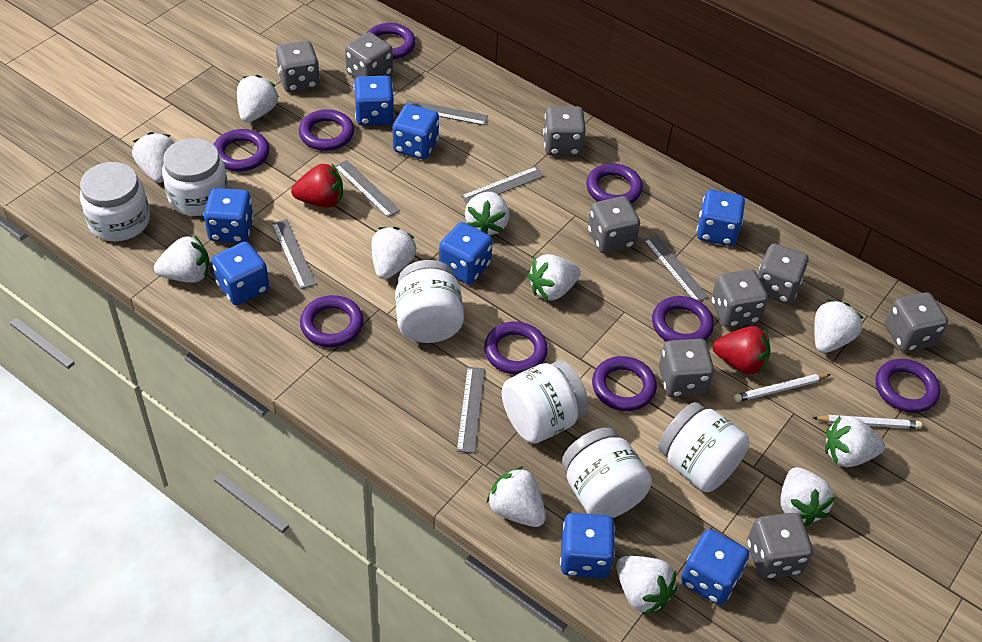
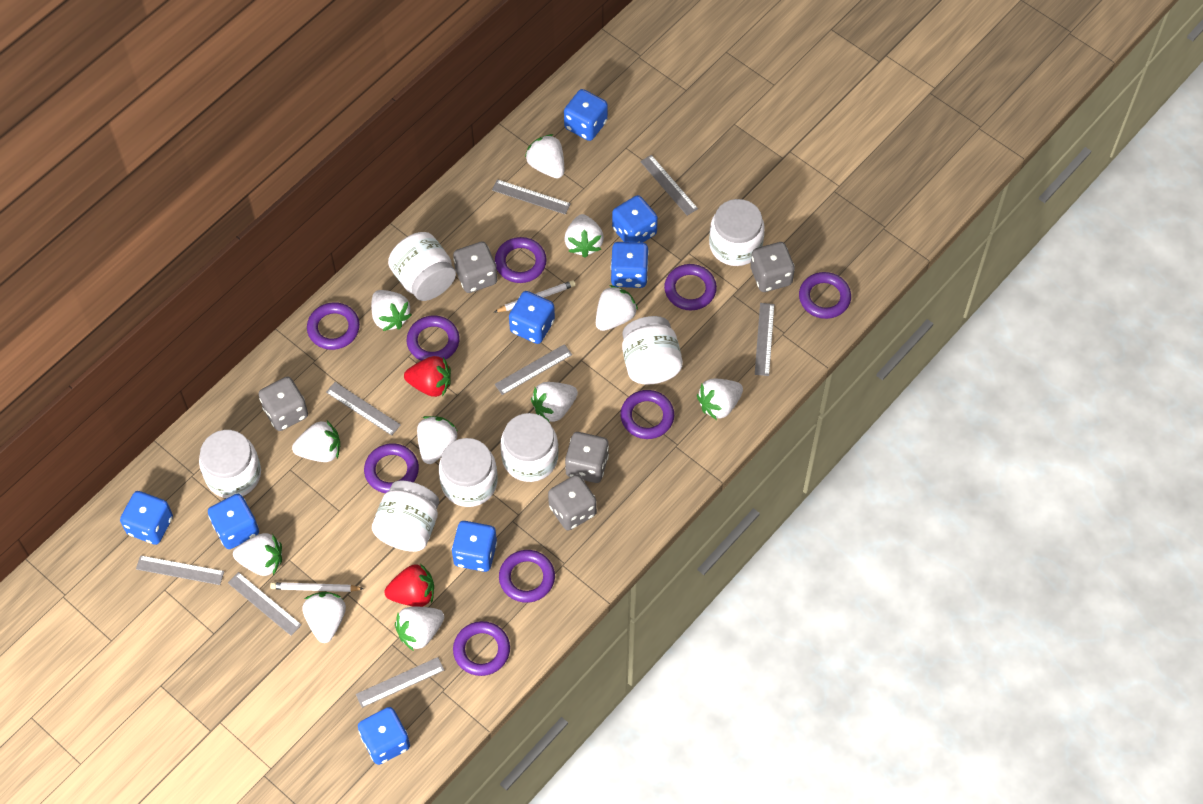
grey dice: [276,41,320,92] [345,32,393,78] [543,106,586,156] [588,196,640,253] [659,339,714,397] [711,269,768,328] [747,513,813,579] [758,243,809,304] [885,292,948,352] = 9 -> [259,377,308,431] [453,241,497,293] [548,475,597,531] [565,432,609,483] [750,242,795,292] = 5
grey ruler: [271,219,317,289] [335,160,400,218] [405,100,488,125] [456,367,485,453] [461,167,544,204] [643,235,709,301] = 6 -> [136,555,224,585] [228,572,302,636] [326,382,401,436] [356,657,444,708] [492,179,571,215] [495,344,572,395] [640,155,698,216] [755,303,775,376] = 8
white jar: [80,162,150,241] [162,138,228,216] [395,260,464,343] [502,360,589,444] [562,428,652,518] [658,402,750,492] = 6 -> [199,430,261,498] [372,481,439,552] [388,232,456,301] [439,438,498,507] [501,413,558,482] [622,316,683,385] [709,199,765,266] = 7

